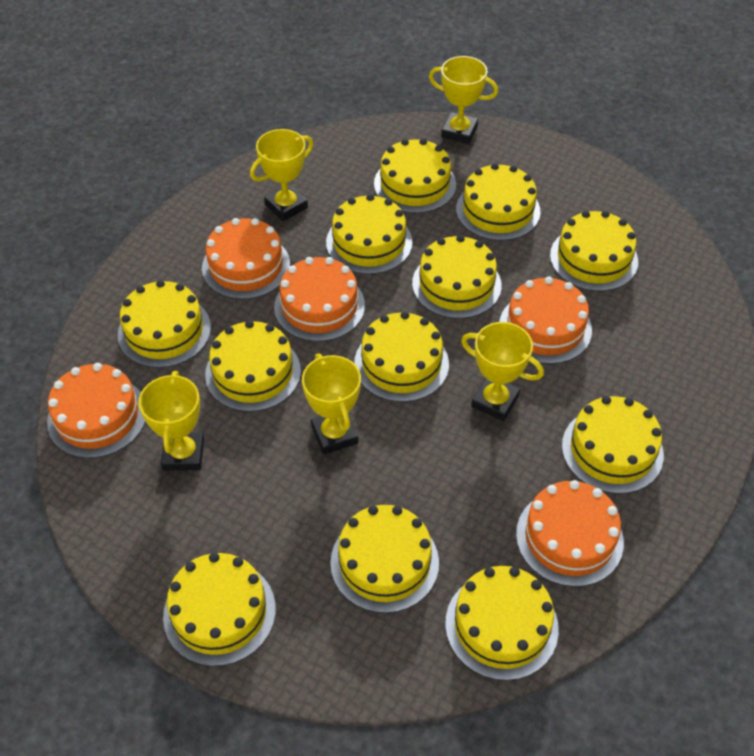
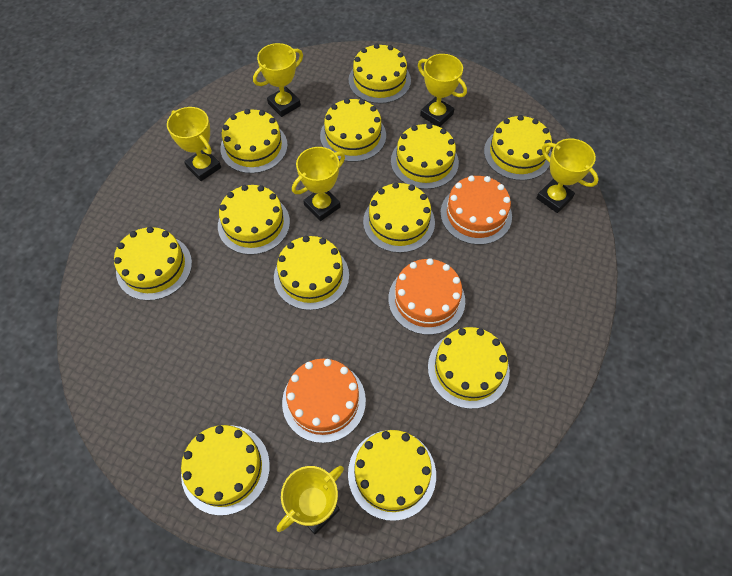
orange cake: [47,363,146,458] [202,218,290,299] [274,257,365,342] [499,276,592,364] [516,480,624,587] = 5 -> [282,359,366,443] [388,258,465,335] [440,175,512,245] = 3
yellow trophy: [139,371,204,471] [250,129,313,221] [302,353,361,454] [429,56,498,144] [461,322,544,421] = 5 -> [167,107,221,181] [253,43,303,117] [277,466,344,535] [292,147,345,221] [418,54,467,127] [536,139,599,213] = 6

